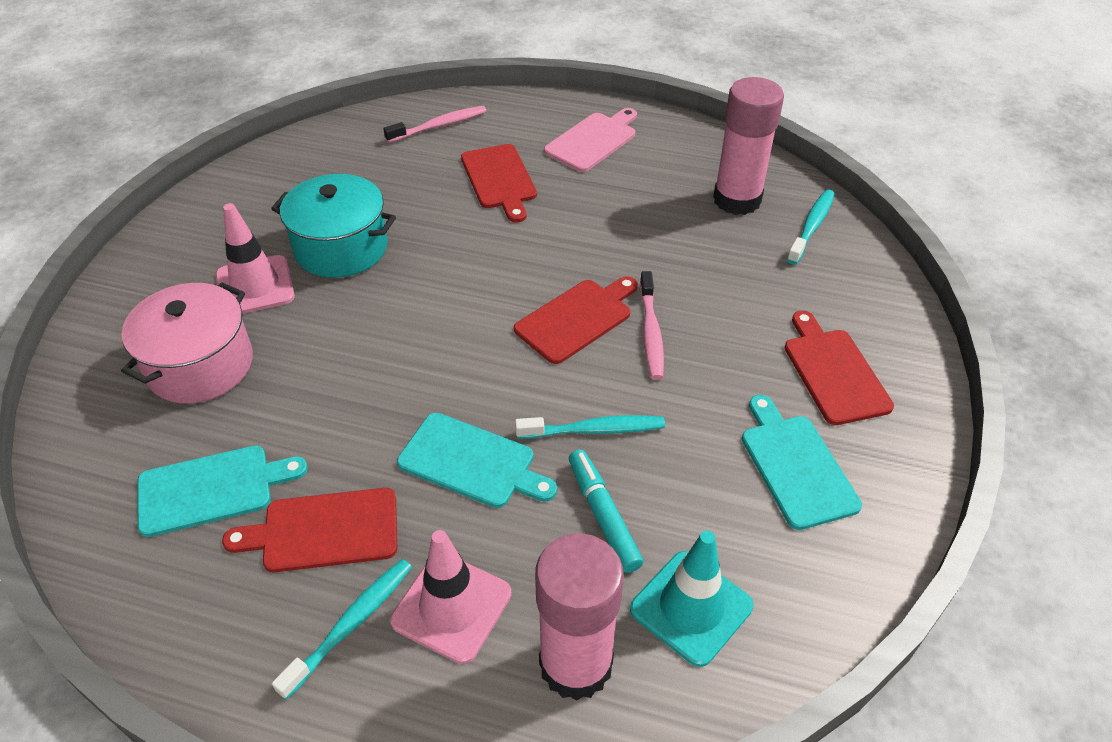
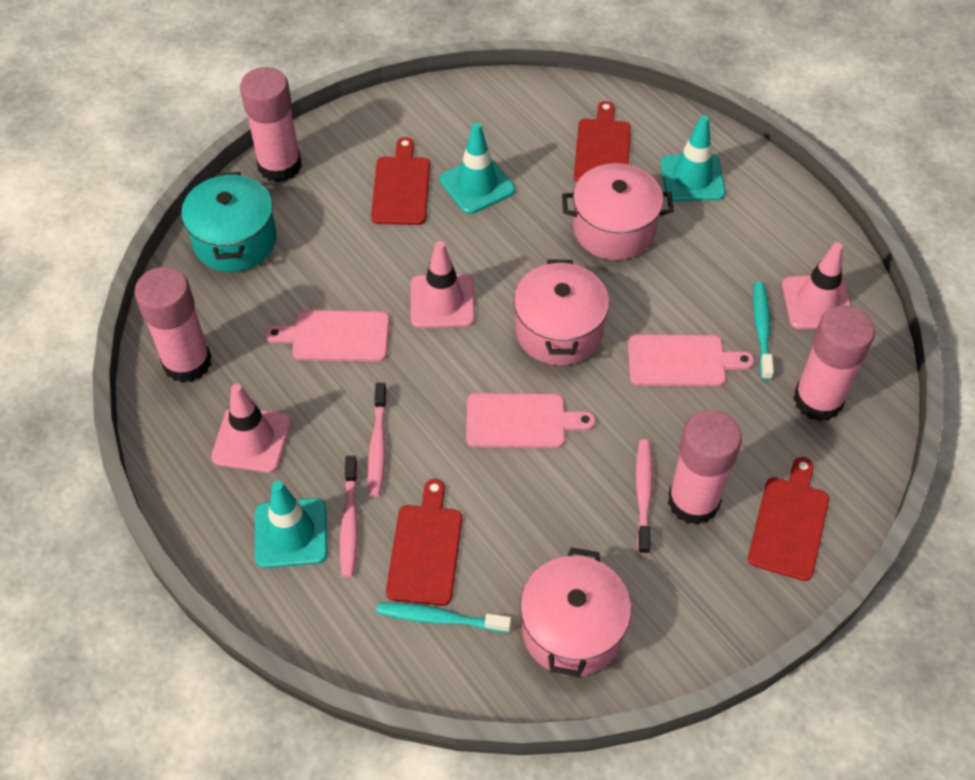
pink cutting board: [544,108,637,172] = 1 -> [265,310,390,362] [466,393,596,448] [628,334,754,386] = 3
pink glue stick: [535,534,624,701] [713,77,784,215] = 2 -> [134,267,211,383] [240,67,302,182] [668,410,742,525] [793,305,875,422] = 4
pink pot: [121,282,253,404] = 1 -> [514,260,609,365] [520,548,631,677] [562,163,674,260] = 3
pink toothbrush: [383,106,486,143] [640,271,664,380] = 2 -> [340,456,358,578] [368,383,387,497] [636,439,653,555] = 3
pink traffic cone: [215,203,295,314] [390,530,512,664] = 2 -> [211,384,291,473] [411,241,475,328] [782,242,851,329] = 3
turquoise cutting board: [137,445,308,537] [397,413,557,508] [742,395,862,530] = 3 -> none = 0
turquoise marker: [569,450,644,573] = 1 -> none = 0
turquoise toothbrush: [272,559,412,700] [515,415,665,439] [787,189,835,264] = 3 -> [377,602,512,633] [753,282,774,380] = 2
turquoise traffic cone: [630,531,753,667] = 1 -> [255,481,328,568] [440,122,515,214] [661,115,726,202] = 3

